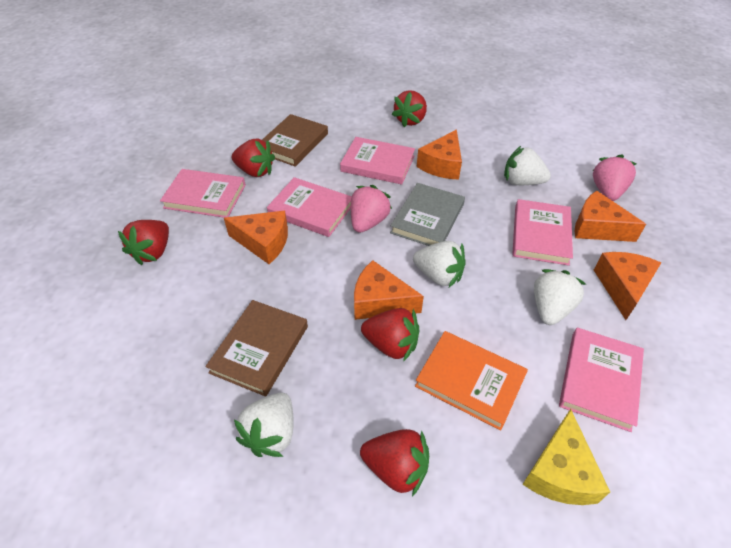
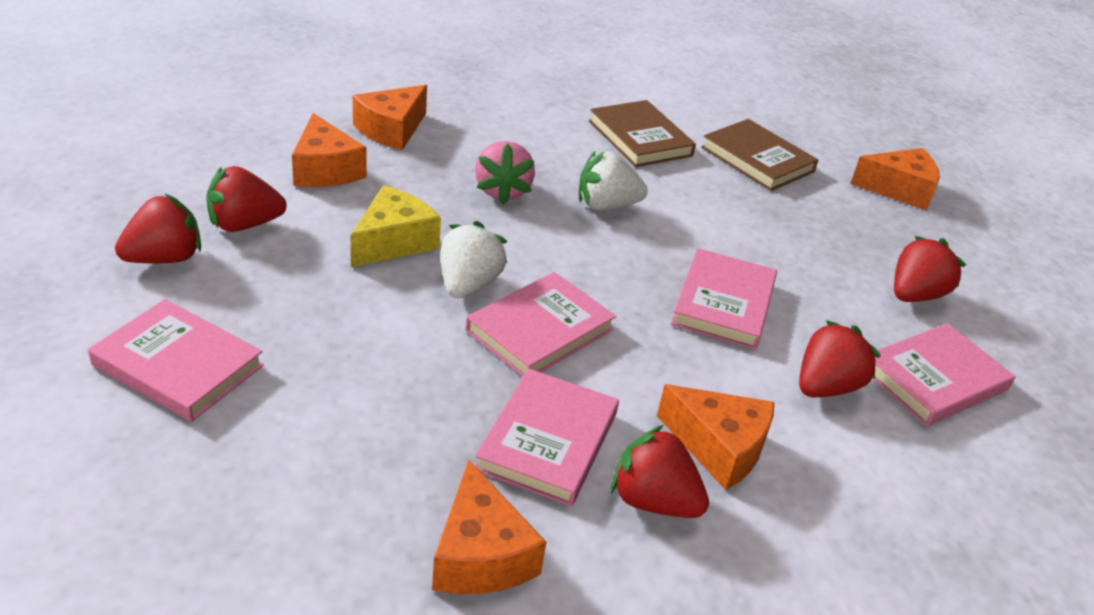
grey book: [390,183,465,246] = 1 -> none = 0
orange book: [415,331,528,430] = 1 -> none = 0
pink strawberry: [351,185,392,233] [593,154,636,201] = 2 -> [475,141,535,205] = 1
white strawberry: [234,393,294,457] [413,241,466,287] [504,146,551,185] [534,269,586,325] = 4 -> [441,221,507,298] [579,151,648,211] = 2

